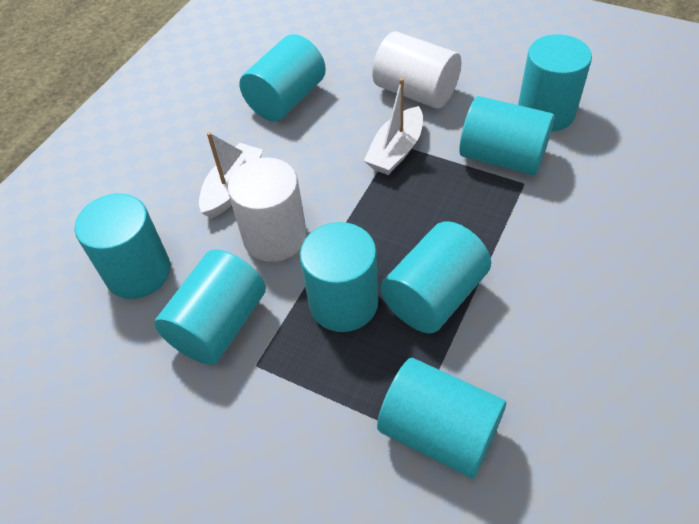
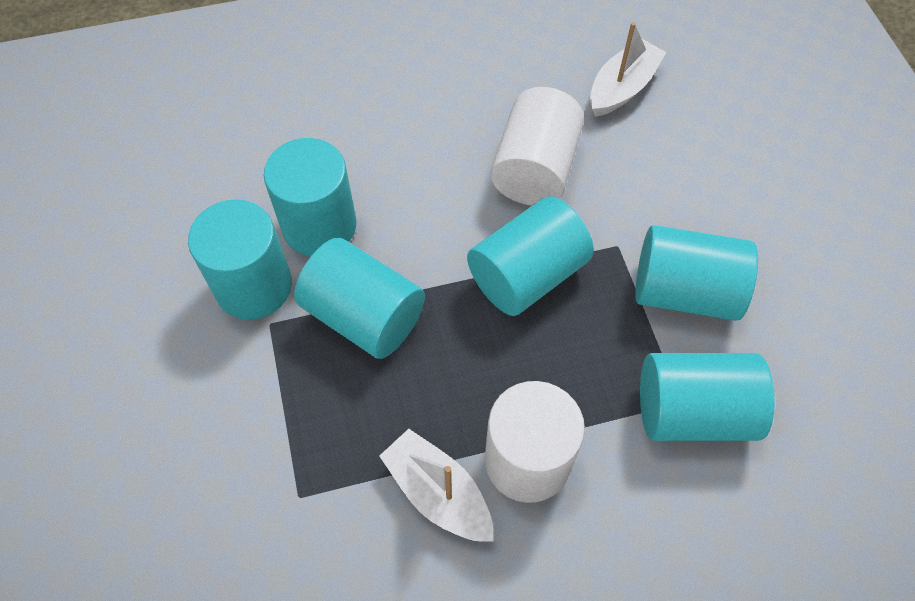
turquoise cylinder: [75,194,170,299] [154,249,266,365] [239,34,326,121] [300,222,378,332] [377,358,506,478] [381,221,491,333] [459,96,554,175] [518,34,592,132] = 8 -> [188,199,292,320] [264,138,356,256] [294,238,425,359] [467,196,594,316] [635,225,758,321] [640,353,775,441] = 6

